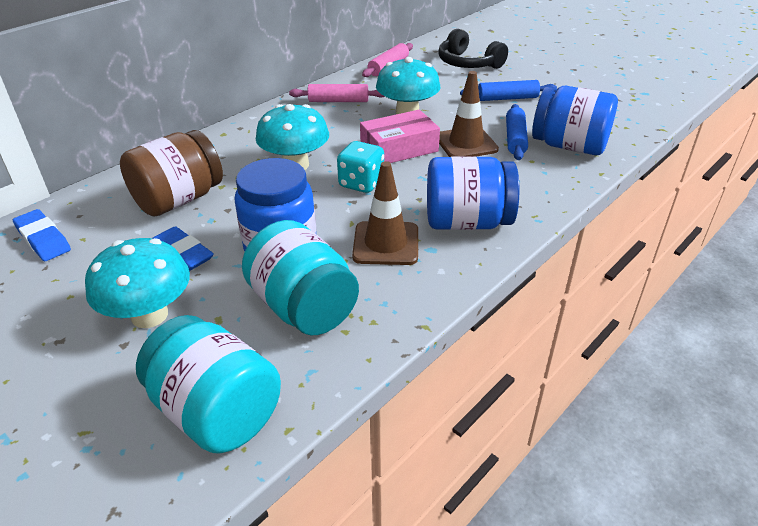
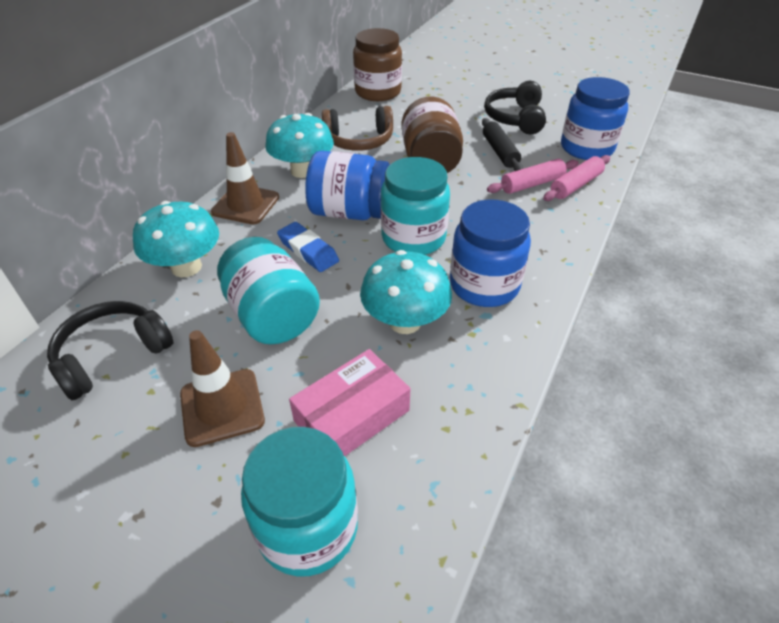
black headphones: [438,29,508,69] = 1 -> [47,301,174,400] [484,81,546,134] = 2
black rolling pin: none = 0 -> [482,118,523,171] = 1
blue eraser: [13,209,71,261] [152,226,214,271] = 2 -> [277,222,339,272] = 1
blue rolling pin: [460,80,557,101] [506,104,528,160] = 2 -> none = 0
brown headphones: none = 0 -> [322,106,393,151] = 1
brown jar: [120,130,223,216] = 1 -> [353,28,402,101] [401,96,463,173] = 2
turquoise dice: [337,141,384,193] = 1 -> none = 0
turquoise jar: [136,315,281,454] [242,220,359,335] = 2 -> [217,237,320,344] [241,427,358,576] [381,157,450,255] = 3

